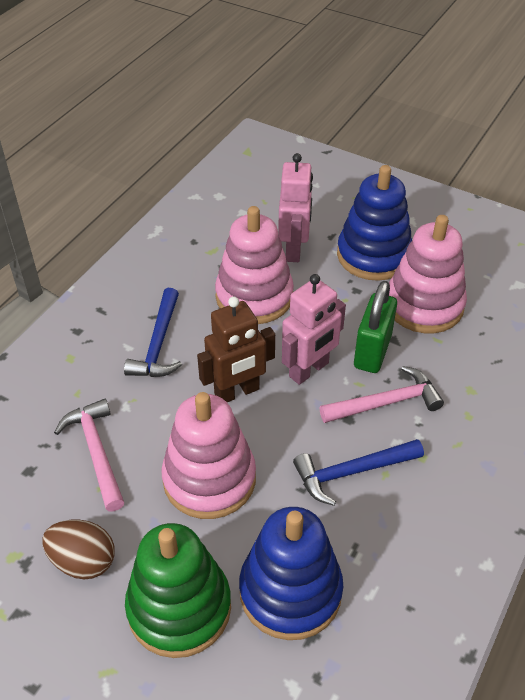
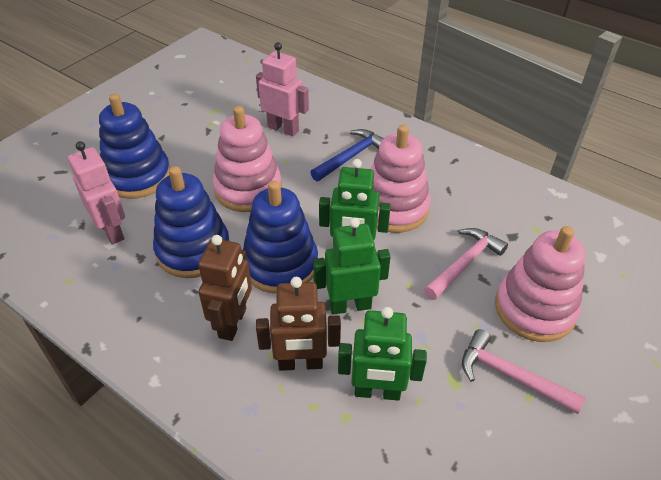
blue hammer: [124,288,182,377] [293,439,424,506] = 2 -> [310,129,384,181] = 1
blue stacking toy: [239,507,343,640] [337,165,412,281] = 2 -> [99,94,170,199] [153,166,230,278] [243,181,318,294] = 3
brown egg: [42,520,115,580] = 1 -> none = 0
brown robot: [197,297,275,402] = 1 -> [198,235,252,341] [256,277,341,371] = 2
green padlock: [354,281,397,373] = 1 -> none = 0
green robot: none = 0 -> [313,218,391,315] [319,159,391,240] [338,307,427,400] = 3
green stacking toy: [125,523,231,658] = 1 -> none = 0

